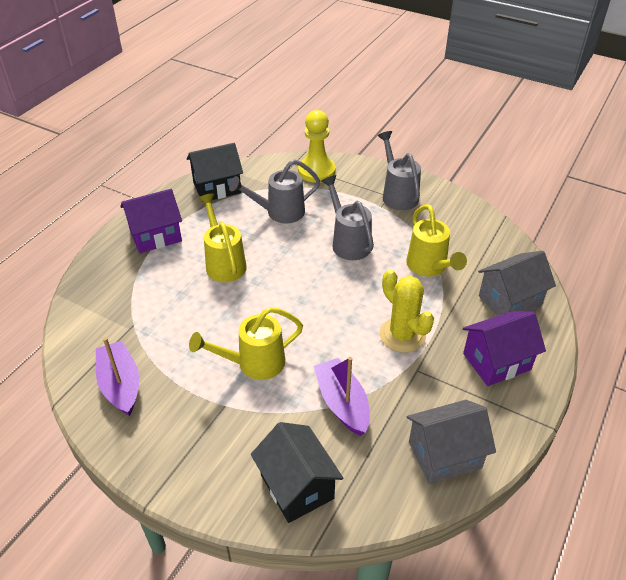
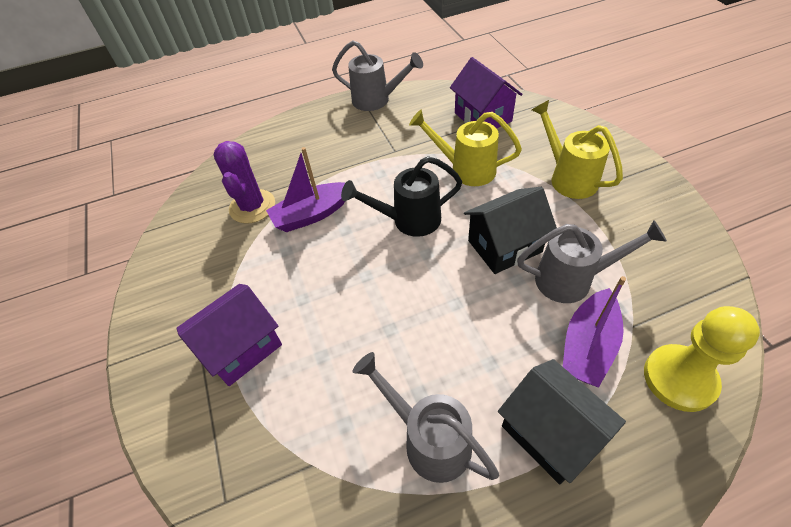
black watering can: none = 0 -> [341,156,462,237] = 1
grey house: [407,400,496,484] [478,251,556,315] = 2 -> none = 0
purple cactus: none = 0 -> [213,141,275,224] = 1
yellow cactus: [380,269,434,353] = 1 -> none = 0
yellow watering can: [189,307,303,380] [198,193,247,282] [406,204,467,276] = 3 -> [409,110,522,186] [532,100,623,199] = 2

